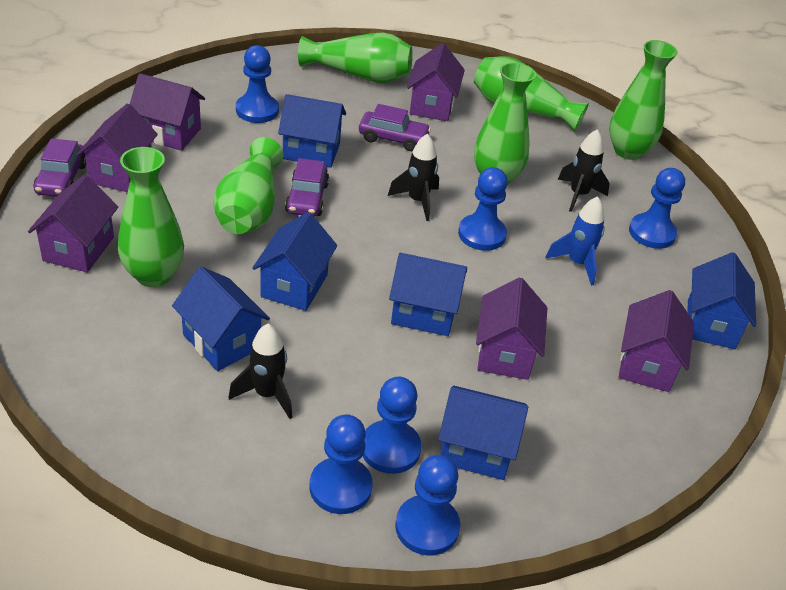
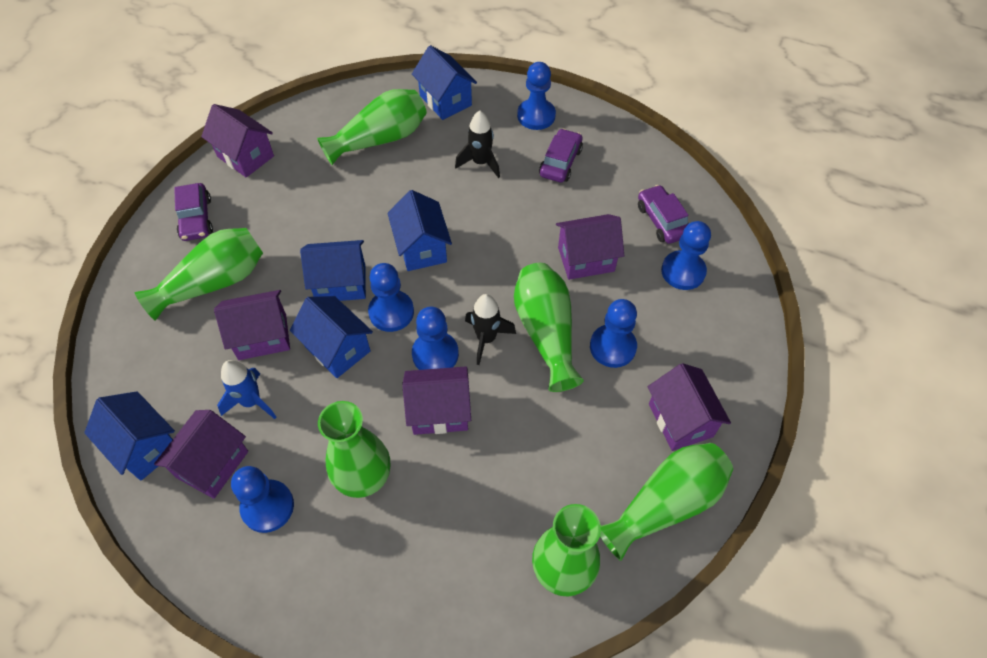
black rocket: [228,324,293,419] [388,134,439,221] [558,129,610,212] = 3 -> [455,111,500,178] [465,294,516,365] = 2
blue house: [172,266,270,371] [252,212,337,311] [278,94,346,168] [389,253,467,336] [438,386,528,480] [687,252,756,349] = 6 -> [84,391,175,481] [290,296,373,378] [300,240,366,301] [387,190,452,271] [412,45,477,120] = 5

